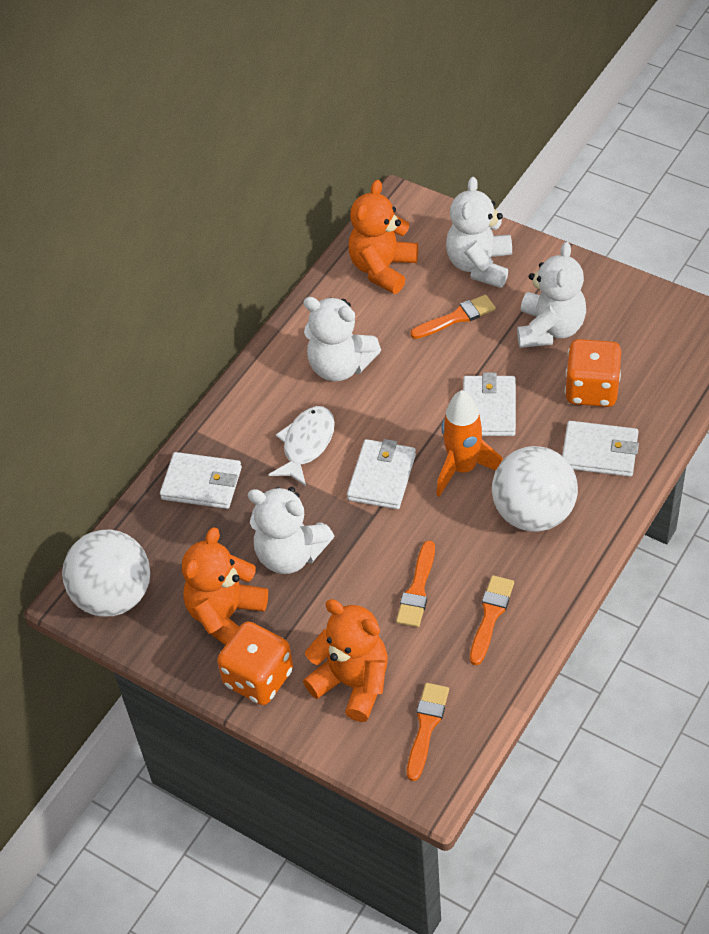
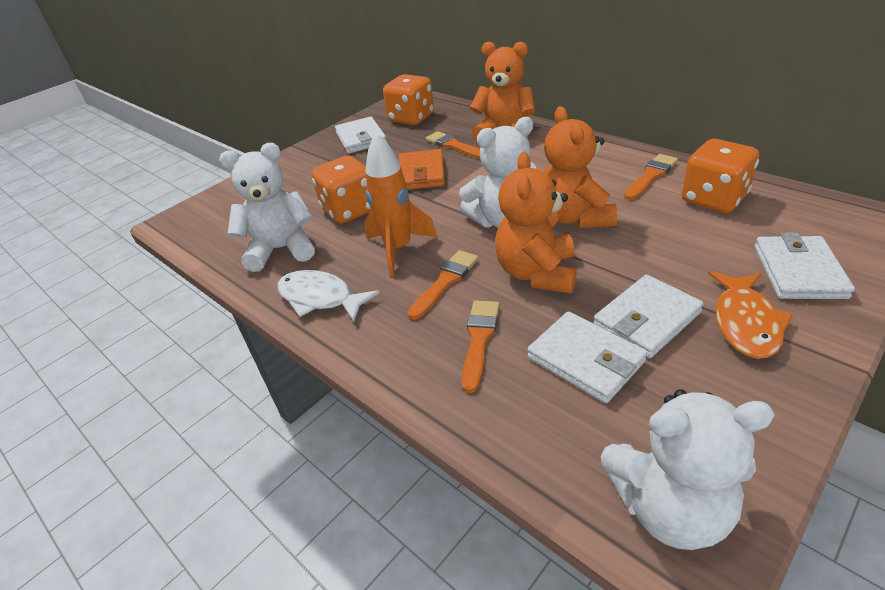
orange dice: [217,621,293,705] [565,339,621,407] = 2 -> [311,155,371,224] [383,74,434,125] [681,139,759,213] = 3
orange fish: none = 0 -> [708,271,793,359] = 1
orange wallet: none = 0 -> [398,149,445,190] = 1
white ball: [62,530,150,617] [492,446,578,532] = 2 -> none = 0
white teddy bear: [248,487,334,574] [303,297,381,381] [446,177,512,288] [517,242,586,348] = 4 -> [219,143,315,272] [459,117,536,228] [601,389,775,550] = 3

